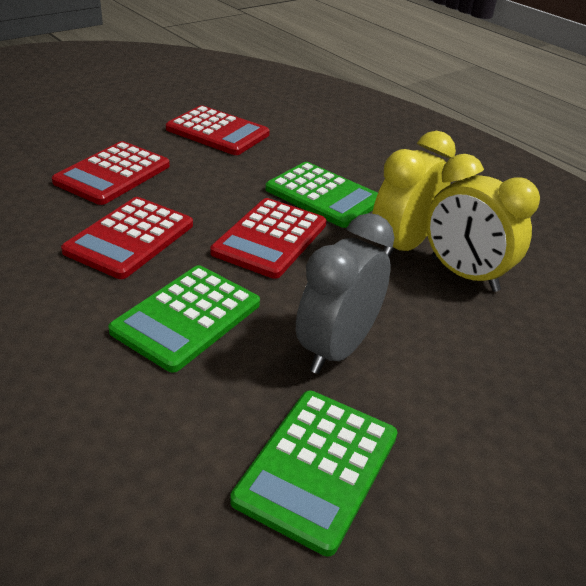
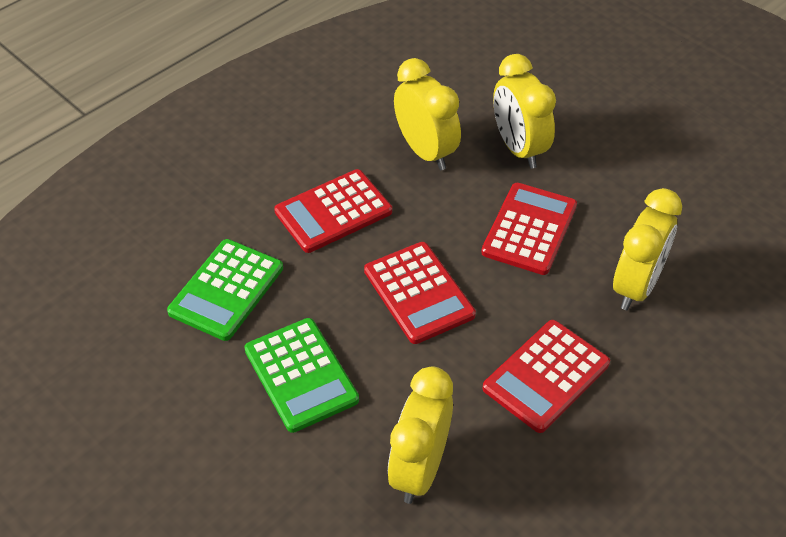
green calculator: [108,265,260,373] [230,391,398,557] [265,162,378,228] = 3 -> [167,239,283,341] [244,318,359,433] = 2
grey clock: [296,213,394,374] = 1 -> none = 0
yellow clock: [372,131,456,257] [426,154,540,292] = 2 -> [388,366,453,504] [394,58,461,170] [493,54,556,169] [613,188,682,310] = 4

